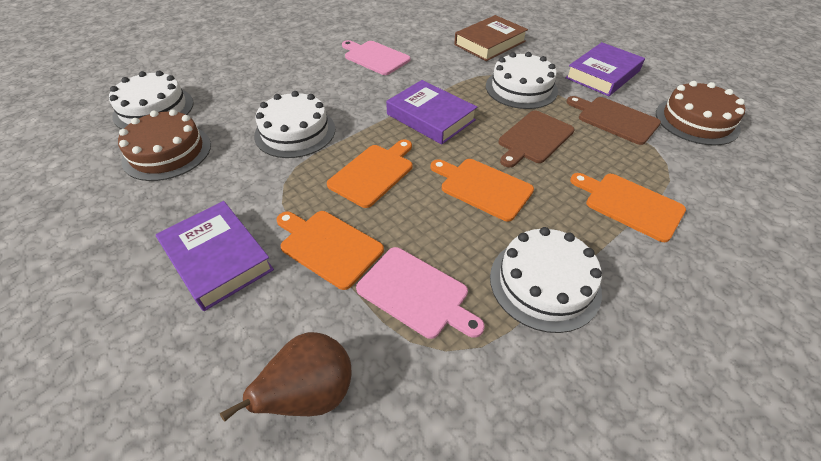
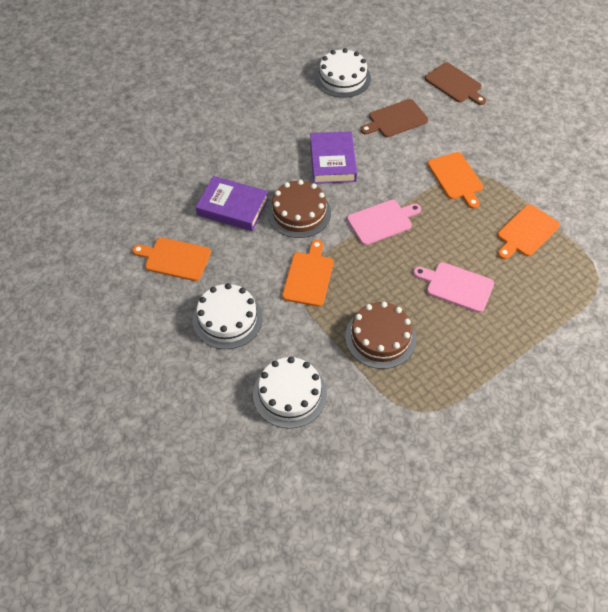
brown book: [454,15,528,61] = 1 -> none = 0
brown pear: [220,332,351,421] = 1 -> none = 0
purple book: [156,201,274,311] [386,80,477,145] [565,42,645,96] = 3 -> [196,176,269,231] [310,131,357,184] = 2
white cake: [109,71,194,129] [254,91,335,158] [486,52,558,109] [490,227,602,333] = 4 -> [193,283,263,349] [253,357,327,429] [315,48,371,98] = 3

